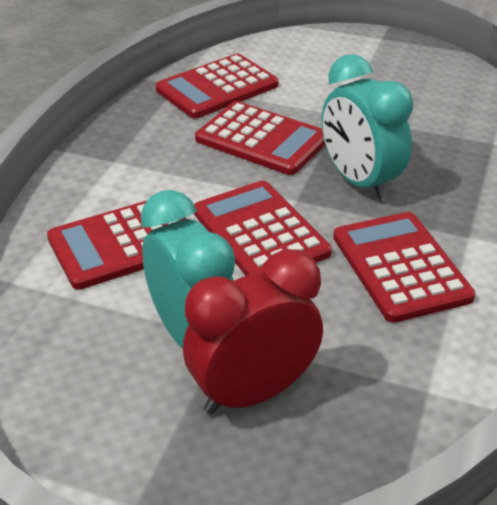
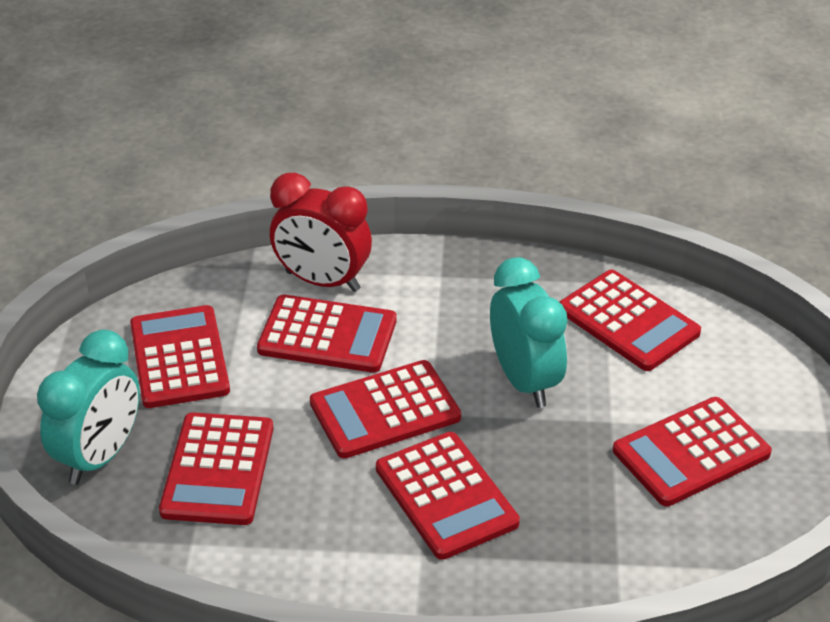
red calculator: [47,201,186,290] [156,54,279,119] [194,180,332,276] [195,101,325,175] [333,212,476,323] = 5 -> [130,305,230,408] [159,412,273,525] [257,294,397,373] [310,360,461,459] [376,432,520,560] [560,270,701,371] [613,397,772,506] = 7

